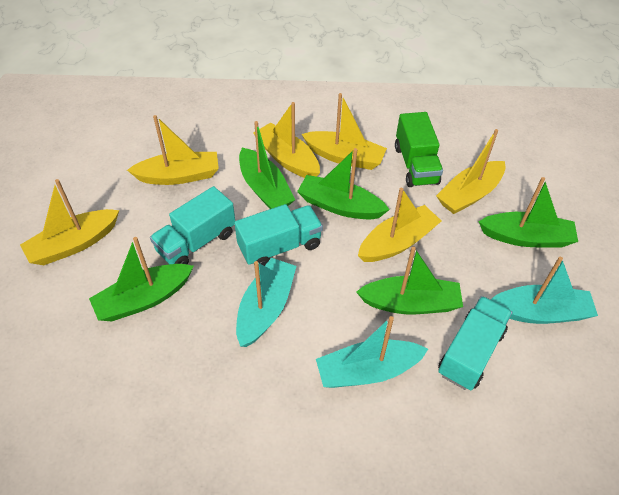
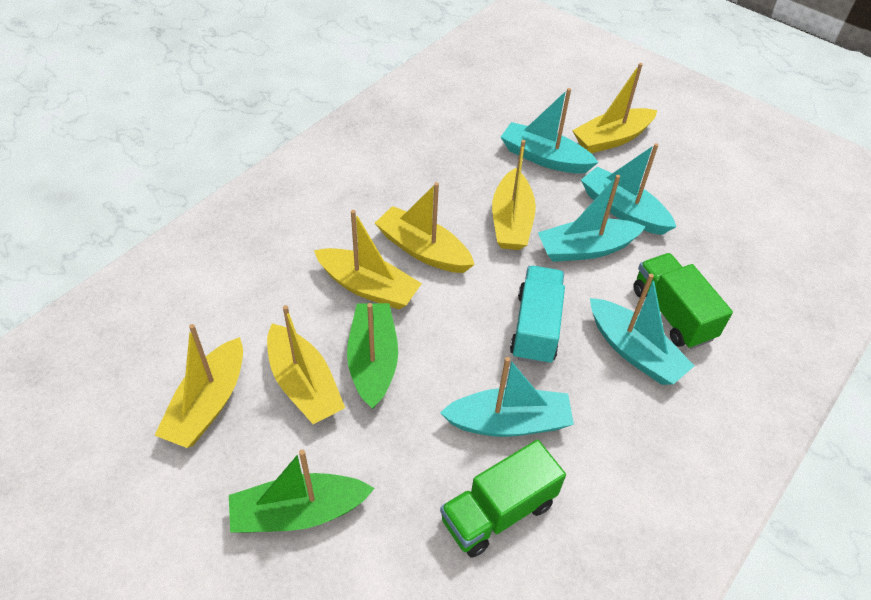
green boat: [89,237,194,321] [239,121,295,209] [297,148,390,219] [356,246,463,314] [478,177,578,248] = 5 -> [229,449,375,533] [347,303,398,409] = 2
green truck: [395,112,443,187] = 1 -> [440,440,566,558] [633,253,733,349] = 2
turquoise boat: [236,258,297,347] [316,316,428,388] [491,257,598,324] = 3 -> [440,357,574,437] [501,88,599,173] [538,175,646,262] [581,143,676,235] [590,274,694,385] = 5
turquoise truck: [150,186,235,264] [234,204,323,266] [438,296,512,390] = 3 -> [510,266,565,365] = 1

